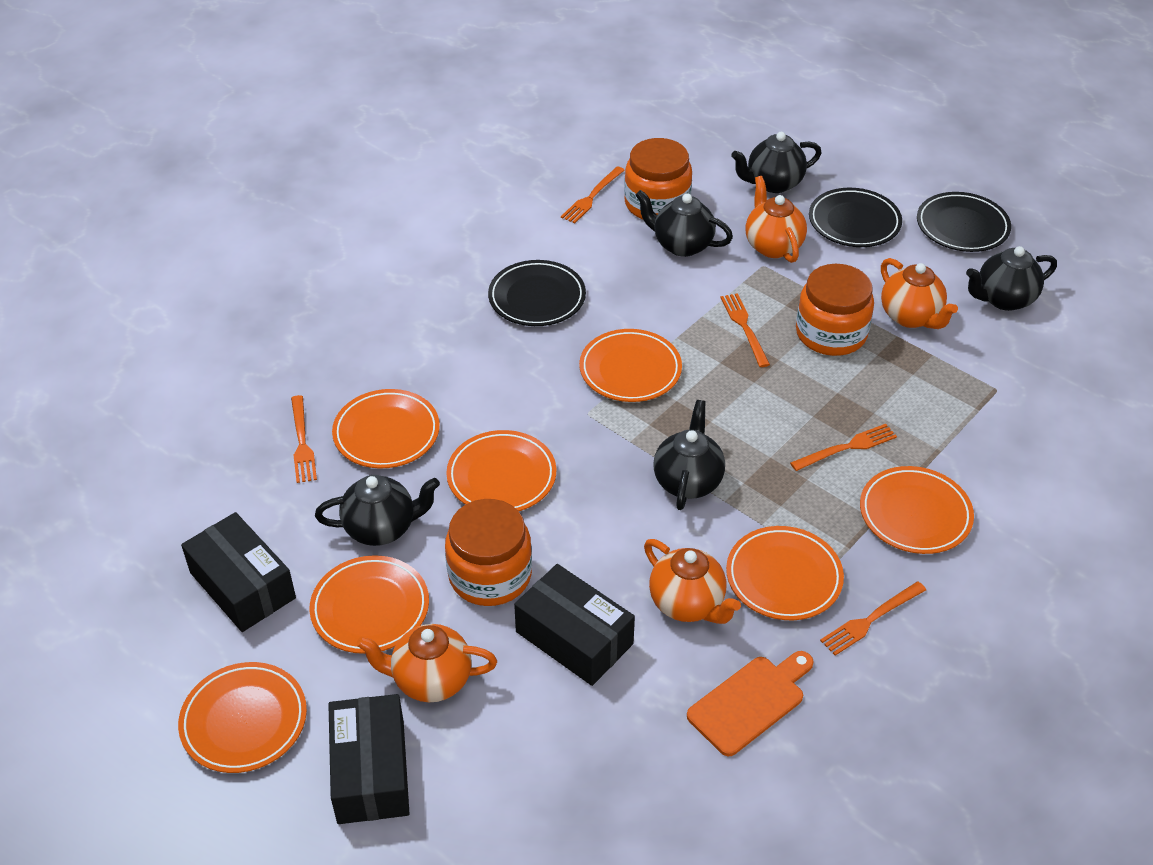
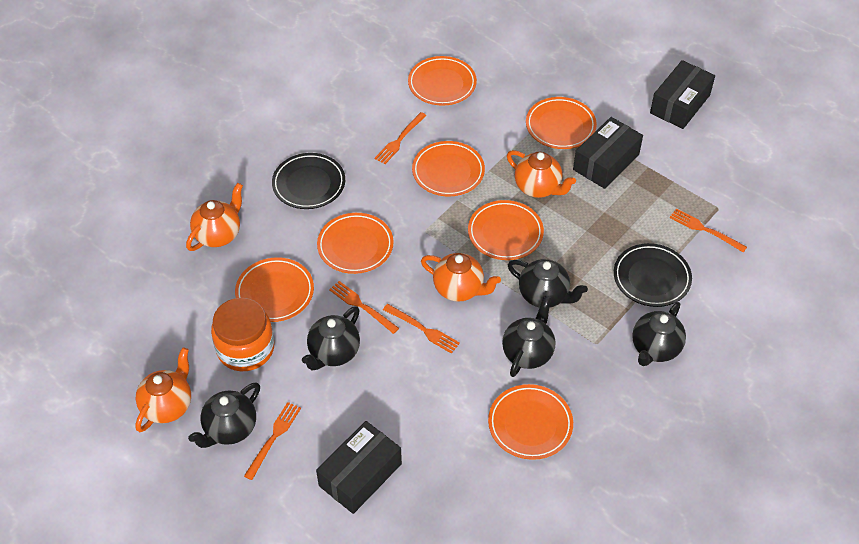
black plate: [488,260,586,326] [809,188,902,247] [917,192,1011,252] = 3 -> [272,153,345,209] [614,243,692,307] = 2
orange cutting board: [687,651,814,756] = 1 -> none = 0
orange jar: [445,499,532,606] [624,138,692,219] [796,264,874,356] = 3 -> [211,298,274,371] = 1

